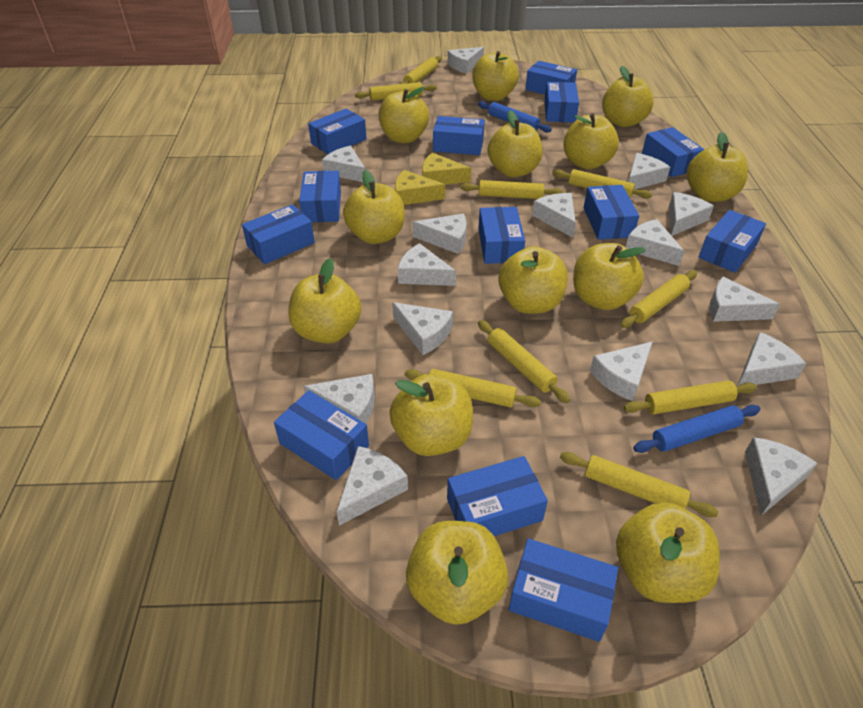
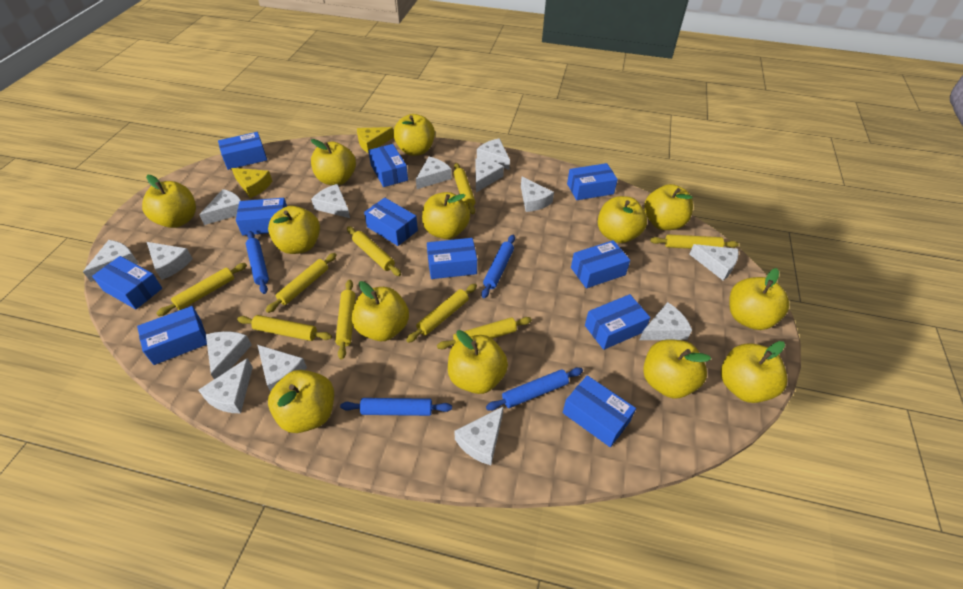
blue box: [242,204,315,264] [274,390,369,480] [299,171,341,222] [308,109,367,154] [433,116,485,155] [447,456,548,536] [478,207,525,264] [509,538,618,642] [525,61,577,95] [544,82,579,123] [584,185,639,240] [642,127,704,177] [699,210,766,273] = 13 -> [92,256,162,309] [137,306,207,365] [218,132,267,170] [236,198,287,235] [364,198,418,246] [368,144,408,187] [427,238,477,279] [563,375,636,447] [567,163,618,200] [571,240,630,288] [585,294,650,350] = 11
blue rolling pin: [478,101,552,133] [633,405,761,453] = 2 -> [246,231,269,294] [340,398,452,416] [481,235,515,298] [486,367,583,411] = 4
white cheese: [303,374,375,424] [322,146,366,182] [337,446,408,526] [392,302,453,355] [398,243,456,286] [412,213,466,254] [448,47,484,74] [532,193,576,238] [590,341,653,401] [626,219,685,266] [628,153,670,189] [669,192,714,236] [709,277,780,322] [738,332,806,386] [745,437,818,516] = 15 -> [83,240,139,282] [147,242,193,280] [198,358,253,413] [199,189,241,225] [206,331,252,379] [258,345,307,392] [311,184,350,218] [416,157,452,189] [454,406,504,465] [476,159,504,192] [477,138,510,170] [521,177,554,212] [640,302,692,340] [689,244,739,281] = 14

